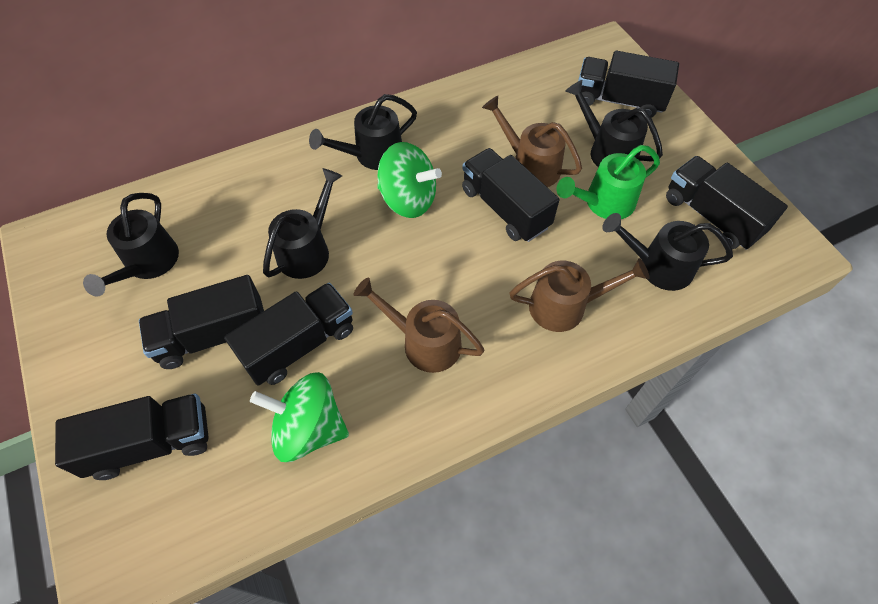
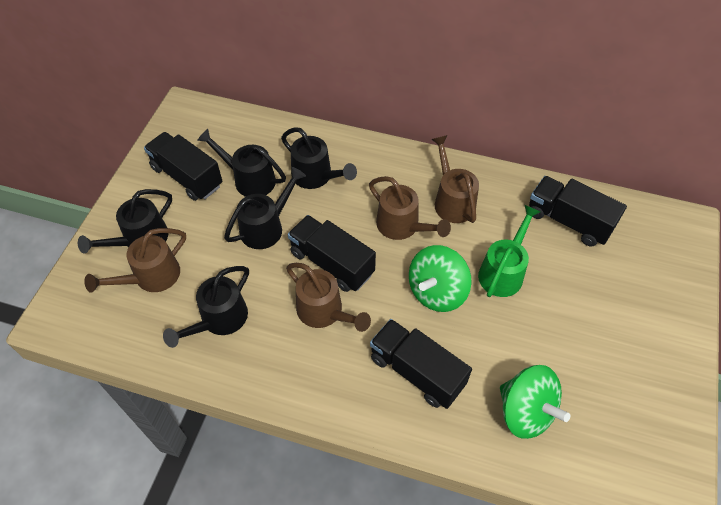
black truck: [55,393,209,480] [139,275,264,369] [224,282,353,386] [462,148,559,242] [578,50,679,118] [666,156,788,250] = 6 -> [144,132,222,201] [288,215,376,292] [370,319,472,409] [529,176,627,247] = 4
brown watering can: [353,277,485,373] [482,96,582,187] [510,258,650,332] = 3 -> [84,228,186,293] [286,263,371,332] [369,176,451,240] [432,135,479,223] = 4

